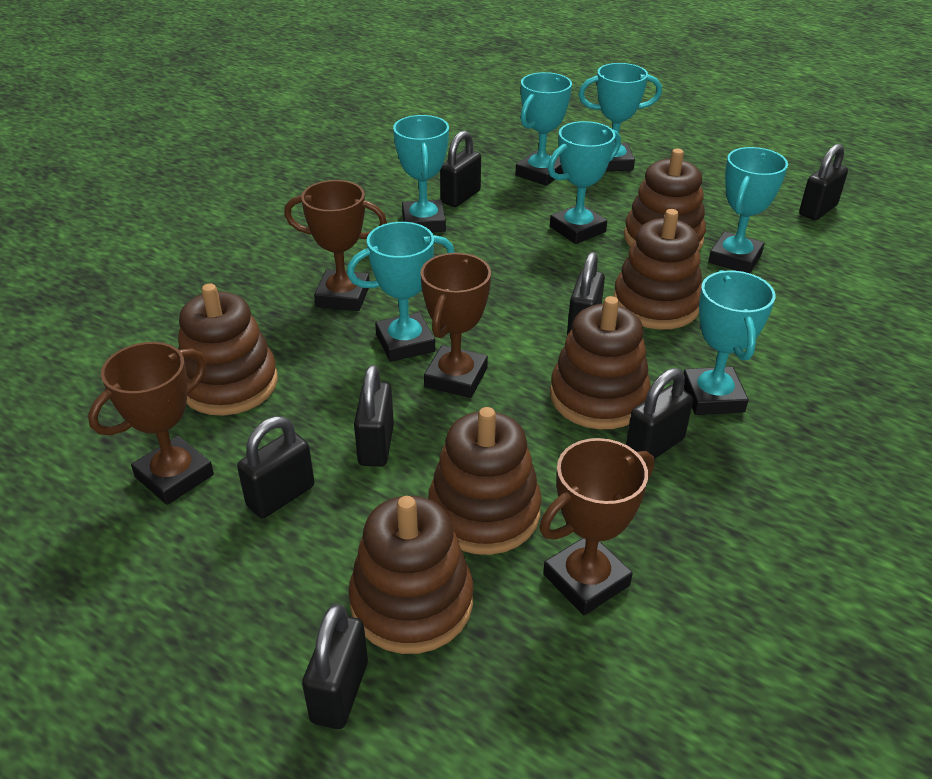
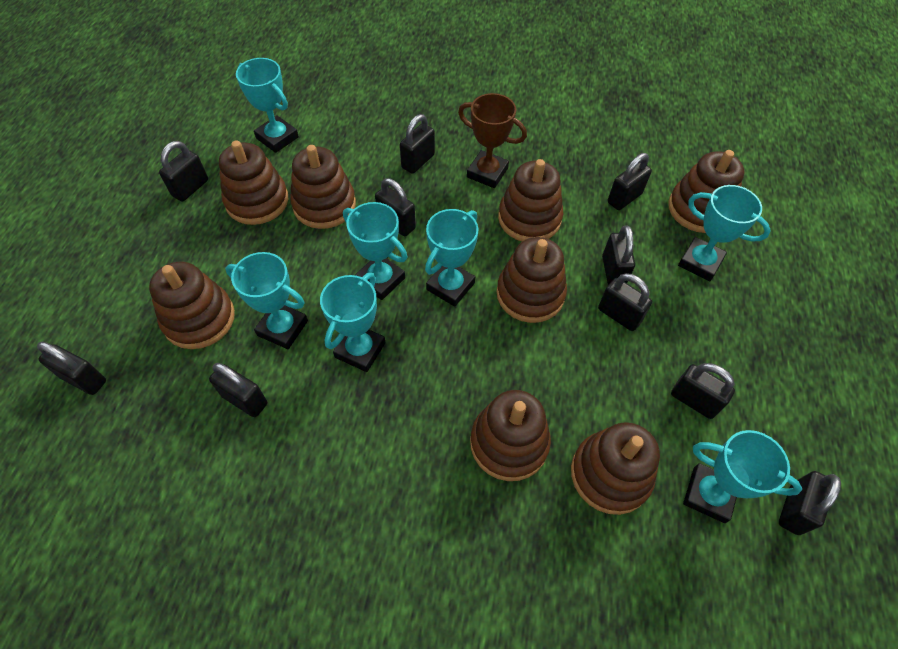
black padlock: [237,416,315,518] [302,604,368,729] [354,365,394,467] [440,131,481,207] [567,252,605,336] [626,368,693,459] [799,144,848,220] = 7 -> [37,342,106,395] [159,141,208,202] [209,363,267,417] [375,178,416,237] [400,114,435,174] [598,273,652,331] [602,225,635,285] [608,153,652,210] [671,363,735,419] [779,471,841,535] = 10
brown stacking toy: [178,284,278,416] [348,496,473,654] [428,407,541,555] [550,296,651,429] [614,209,702,330] [624,149,706,251] = 6 -> [149,262,235,349] [219,140,288,225] [290,145,356,229] [470,390,551,481] [497,237,567,323] [498,159,563,241] [571,422,660,515] [668,150,745,233] = 8
brown trophy: [88,342,214,505] [284,180,387,311] [421,253,491,398] [539,438,654,615] = 4 -> [458,93,527,188] = 1

